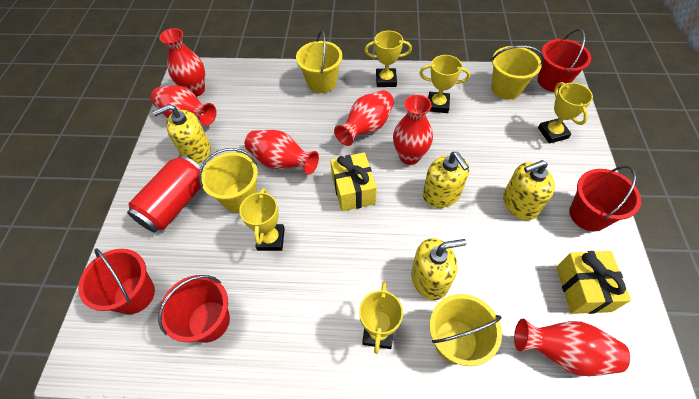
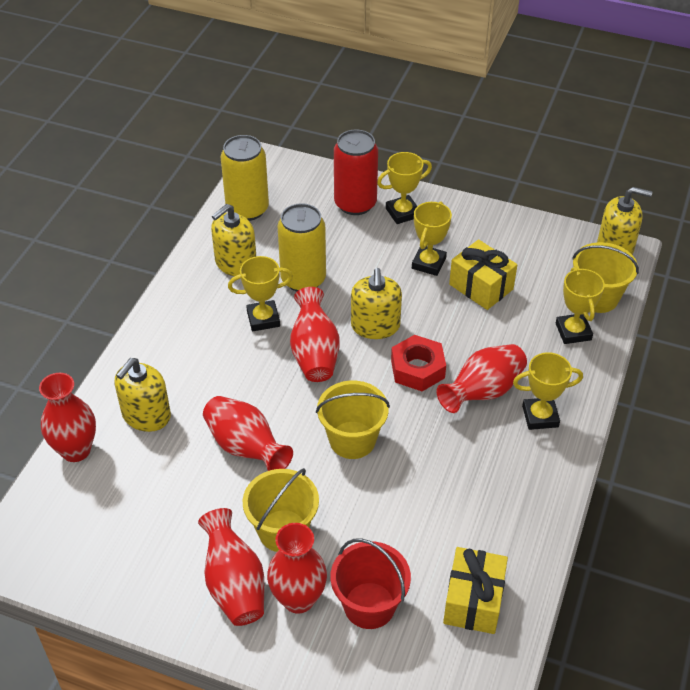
red bucket: [78,248,155,314] [158,275,230,342] [537,29,591,92] [569,166,641,231] = 4 -> [330,539,411,629] = 1
red nut: none = 0 -> [391,335,446,391] = 1
yellow bucket: [199,148,258,212] [296,30,342,93] [430,294,502,366] [491,45,544,99] = 4 -> [243,468,319,552] [316,380,390,459] [572,242,639,313] = 3
yellow can: none = 0 -> [221,135,269,221] [277,203,326,291] = 2

